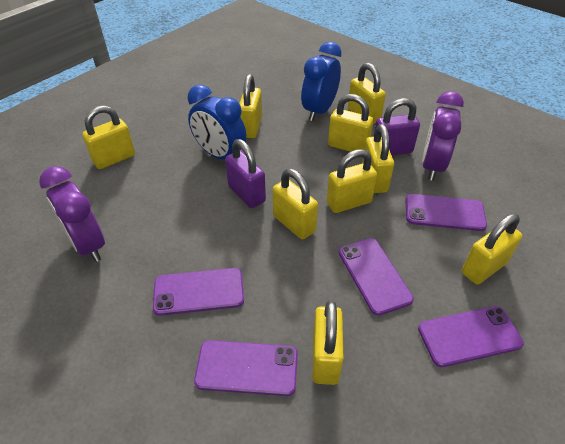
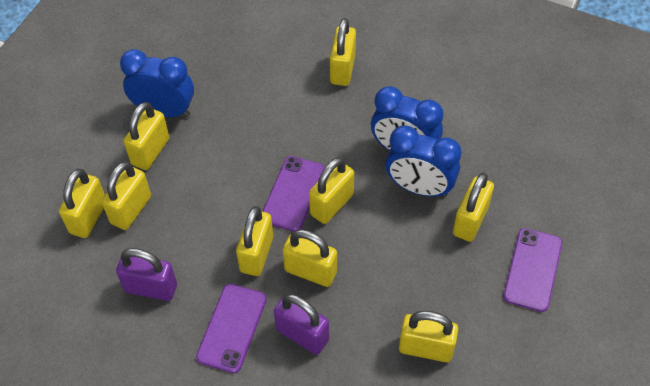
blue clock: [187,85,246,159] [301,42,342,121] = 2 -> [120,49,194,117] [371,86,443,151] [386,125,462,197] = 3
purple clock: [39,166,105,262] [422,91,464,181] = 2 -> none = 0
purple phone: [153,268,244,316] [194,340,298,396] [338,238,414,316] [405,194,487,231] [418,306,524,367] = 5 -> [196,284,267,373] [262,156,324,232] [503,228,562,312] = 3

